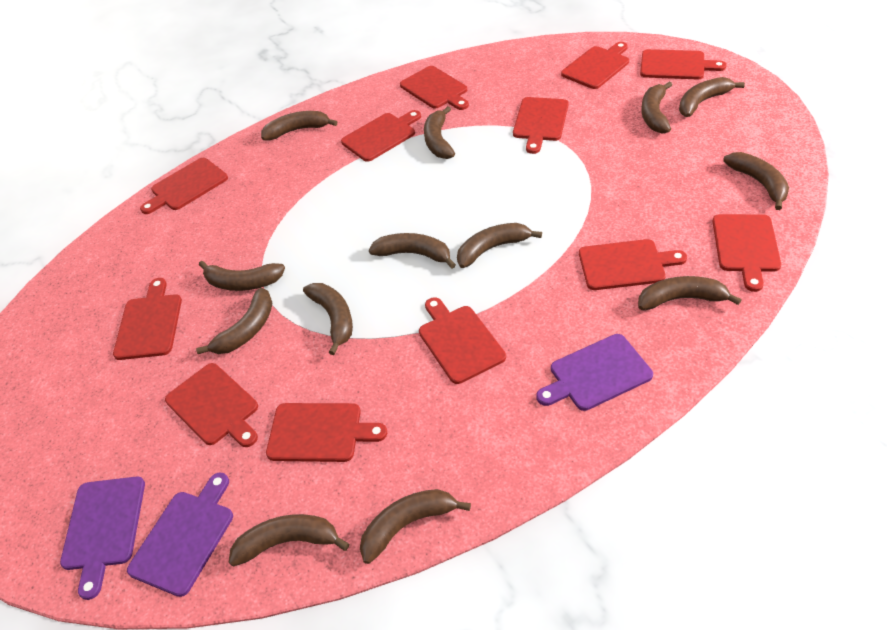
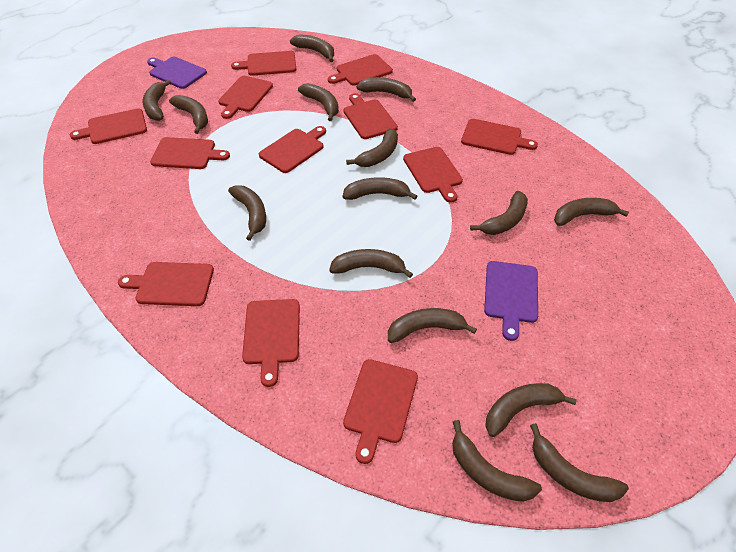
brown banana: [196,288,272,354] [199,261,285,291] [229,514,349,567] [261,111,337,140] [303,283,353,355] [360,489,471,564] [369,233,456,268] [424,106,455,159] [457,223,542,268] [638,276,742,310] [641,81,672,134] [679,77,745,117] [723,152,789,210] = 13 -> [143,79,171,121] [169,95,208,134] [228,185,266,241] [290,35,334,62] [298,83,339,121] [329,249,413,278] [343,177,417,200] [346,128,398,167] [356,77,416,102] [388,308,477,343] [452,420,542,502] [470,191,528,235] [485,383,577,437] [530,423,629,502] [554,198,629,226] = 15
purple cutting board: [60,476,145,600] [127,472,233,597] [536,334,653,411] = 3 -> [147,57,207,89] [484,261,538,341] = 2

